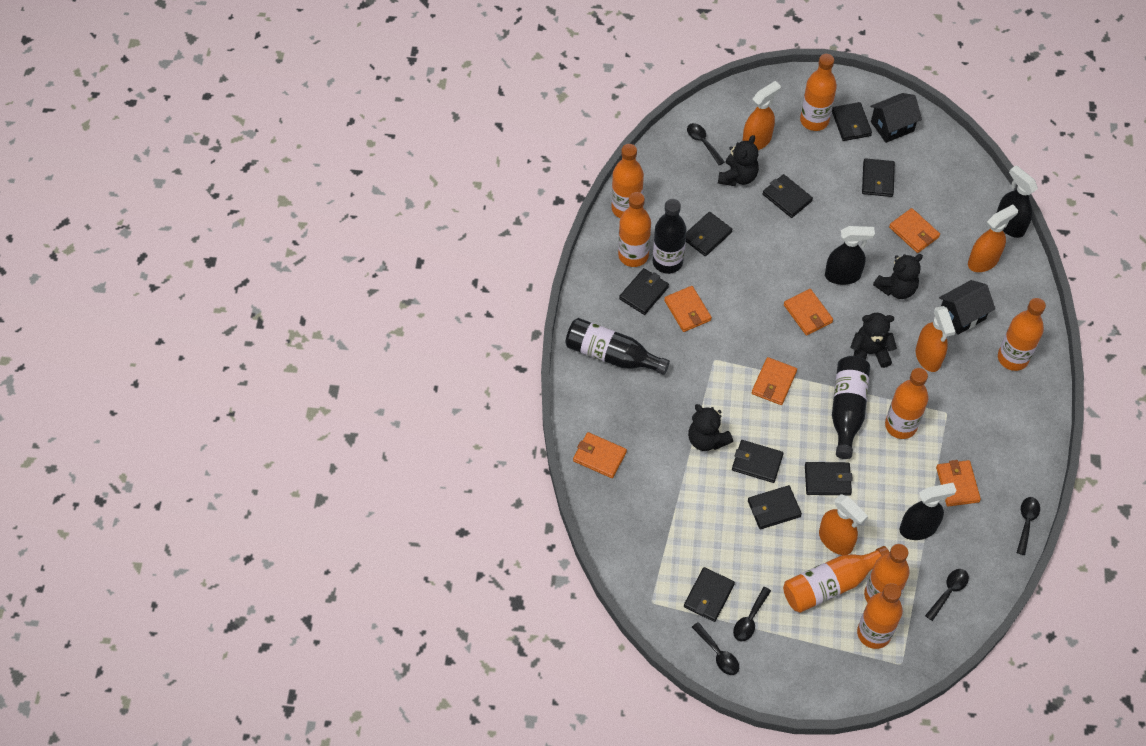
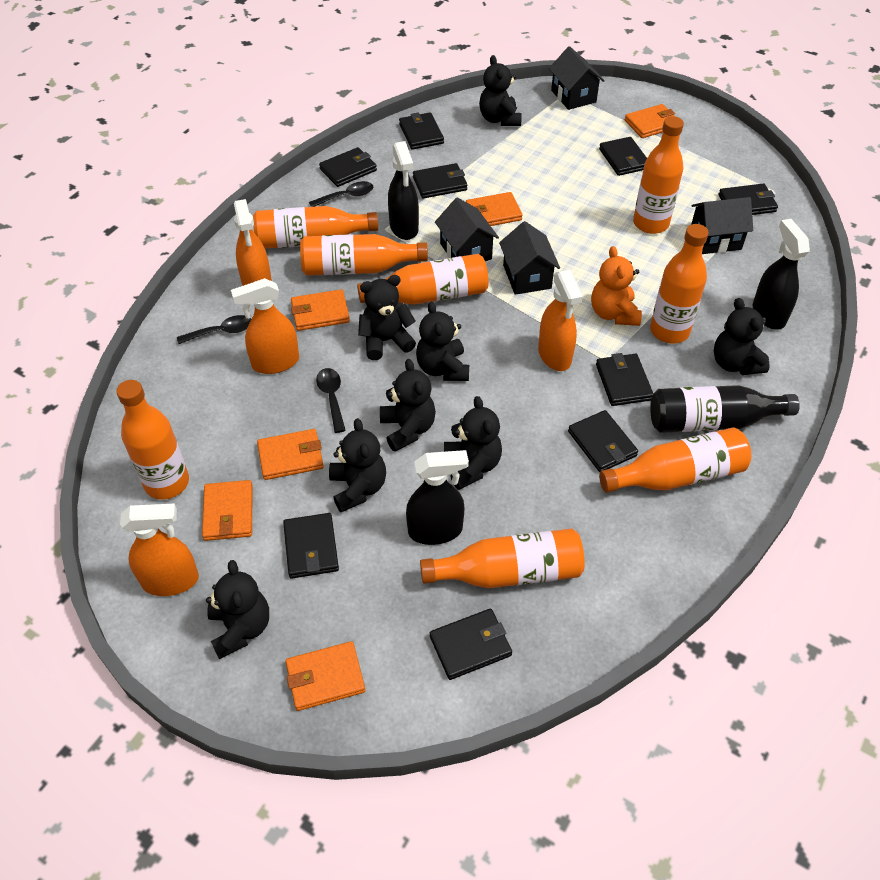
black bottle: [565,318,670,375] [653,199,687,274] [832,356,870,459] = 3 -> [650,385,800,433] = 1
black house: [870,93,922,143] [939,280,995,335] = 2 -> [435,198,499,261] [499,221,560,295] [549,46,605,110] [691,197,753,254] = 4
black spoon: [687,123,725,165] [692,622,739,675] [733,587,771,641] [925,569,969,621] [1017,497,1040,555] = 5 -> [177,315,251,344] [309,181,373,207] [316,368,346,433] = 3
black teddy bear: [688,404,733,451] [718,135,759,186] [850,313,897,368] [873,254,923,299] = 4 -> [206,560,269,659] [329,418,386,512] [358,275,416,360] [380,359,436,452] [416,301,469,381] [444,396,502,490] [479,55,522,126] [714,298,770,375] = 8
orange teddy bear: none = 0 -> [591,246,642,326] = 1

